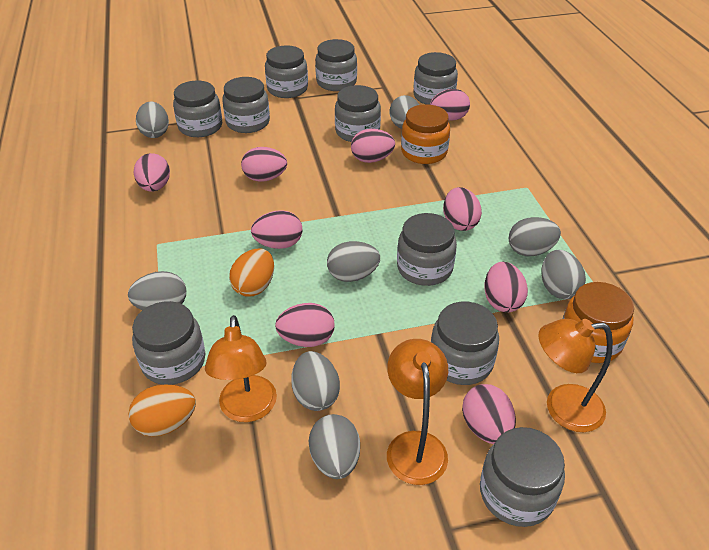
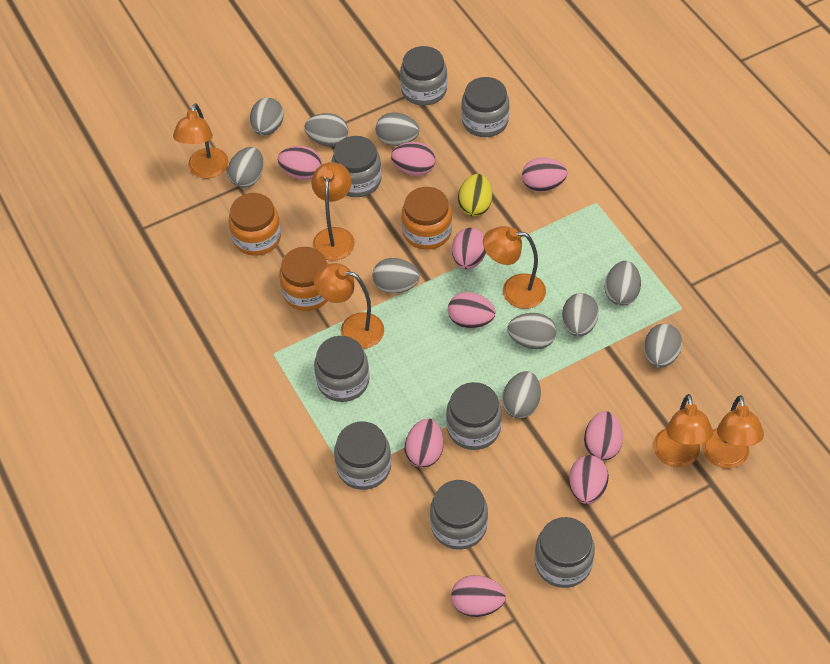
grey egg: [128,271,186,310] [136,102,169,138] [291,351,340,411] [309,414,360,479] [327,241,380,282] [390,95,419,129] [509,217,561,256] [541,250,586,299] = 8 -> [228,147,264,188] [250,98,284,136] [304,113,348,147] [373,258,420,293] [376,112,419,146] [502,371,541,419] [507,313,556,349] [562,293,599,337] [605,261,641,306] [644,324,682,368] = 10
grey jar: [132,301,205,385] [173,81,222,137] [223,77,270,133] [265,45,308,98] [315,39,357,91] [335,85,381,142] [397,213,457,286] [414,52,458,105] [431,302,499,385] [480,427,565,527] = 10 -> [314,336,370,402] [332,136,382,197] [334,422,391,490] [400,46,447,106] [430,480,488,550] [446,382,502,450] [461,77,509,137] [535,517,595,588] = 8
orange egg: [129,385,196,436] [229,249,274,296] = 2 -> none = 0
orange jar: [401,104,450,164] [563,282,634,363] = 2 -> [229,193,281,256] [279,247,328,311] [402,187,452,250] = 3
orange lamp: [205,315,277,422] [387,339,448,485] [539,319,613,432] = 3 -> [173,103,229,178] [311,162,355,261] [314,263,384,349] [483,226,546,309] [653,394,713,467] [702,395,764,469] = 6
yellow egg: none = 0 -> [458,174,492,217] = 1

